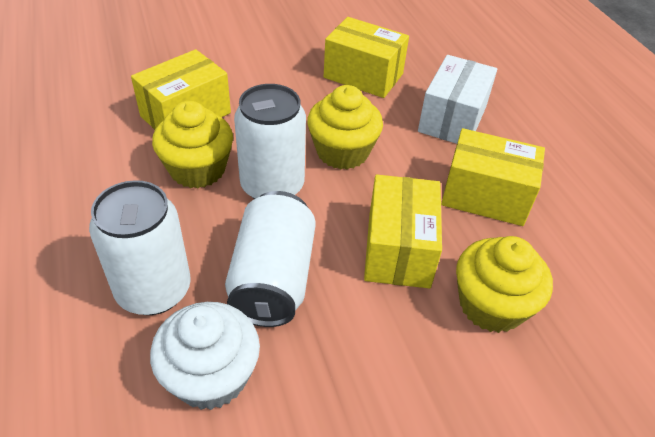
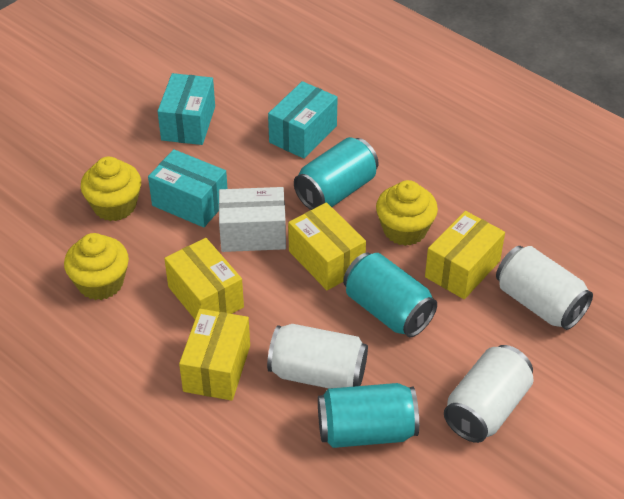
turquoise box: none = 0 -> [148,149,228,227] [158,73,215,145] [268,81,338,159] = 3
turquoise can: none = 0 -> [294,137,379,210] [318,383,419,448] [343,253,437,337] = 3
white cupcake: [150,302,260,410] = 1 -> none = 0

